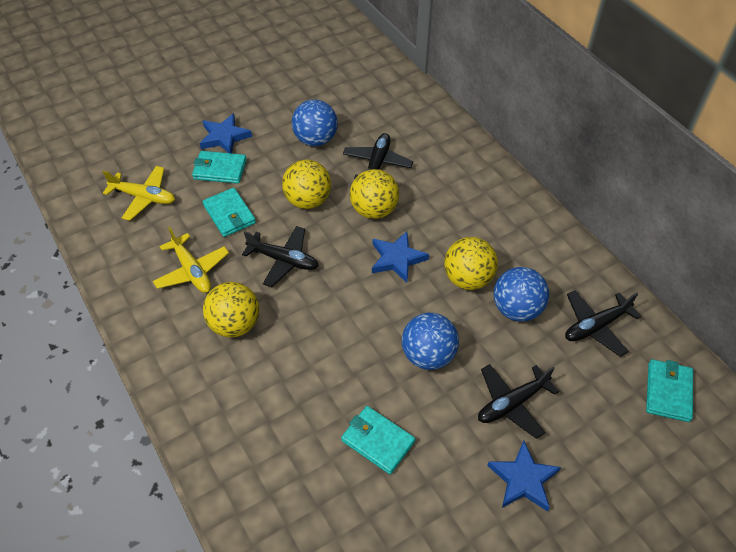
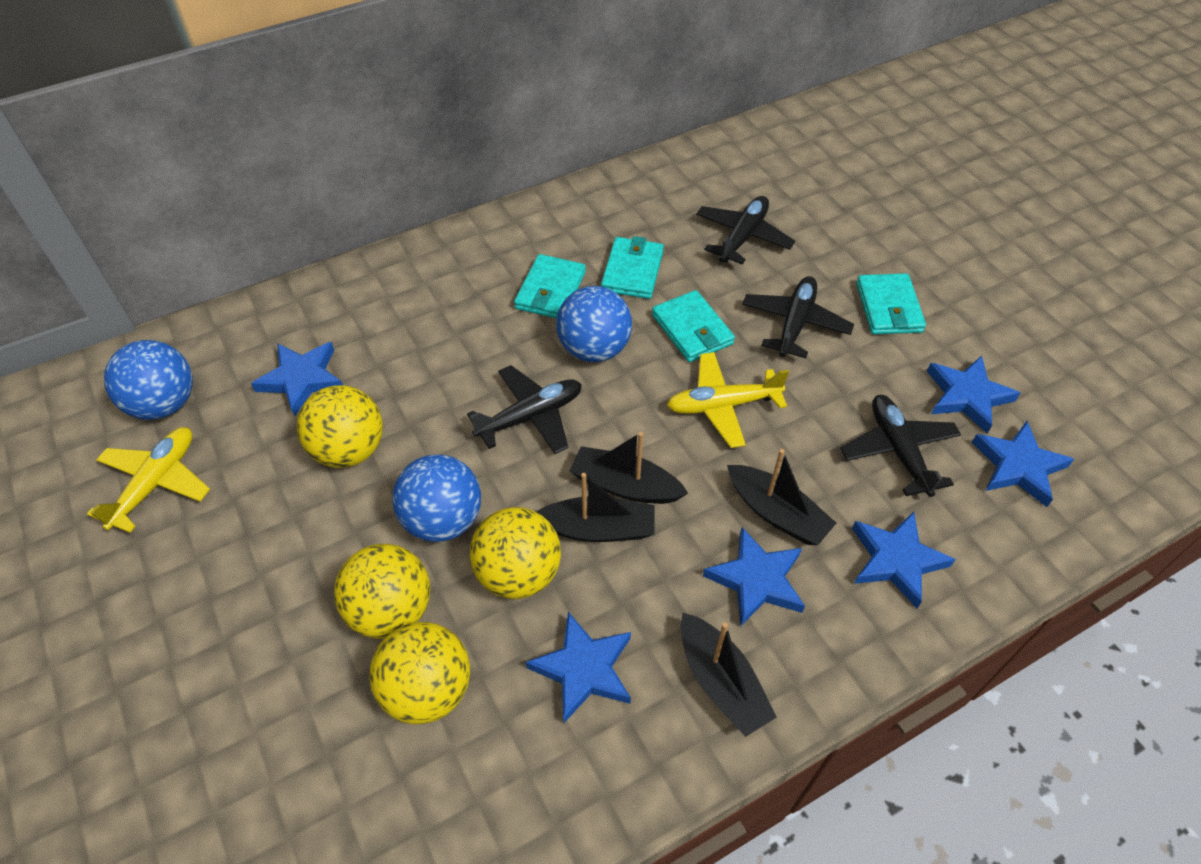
black boat: none = 0 -> [537,473,655,542] [570,432,688,504] [680,613,777,737] [727,449,836,545] = 4
blue star: [199,113,252,153] [372,231,429,283] [487,441,561,512] = 3 -> [251,342,343,416] [526,612,631,723] [703,527,805,627] [852,512,956,608] [927,356,1020,434] [972,421,1074,507] = 6

